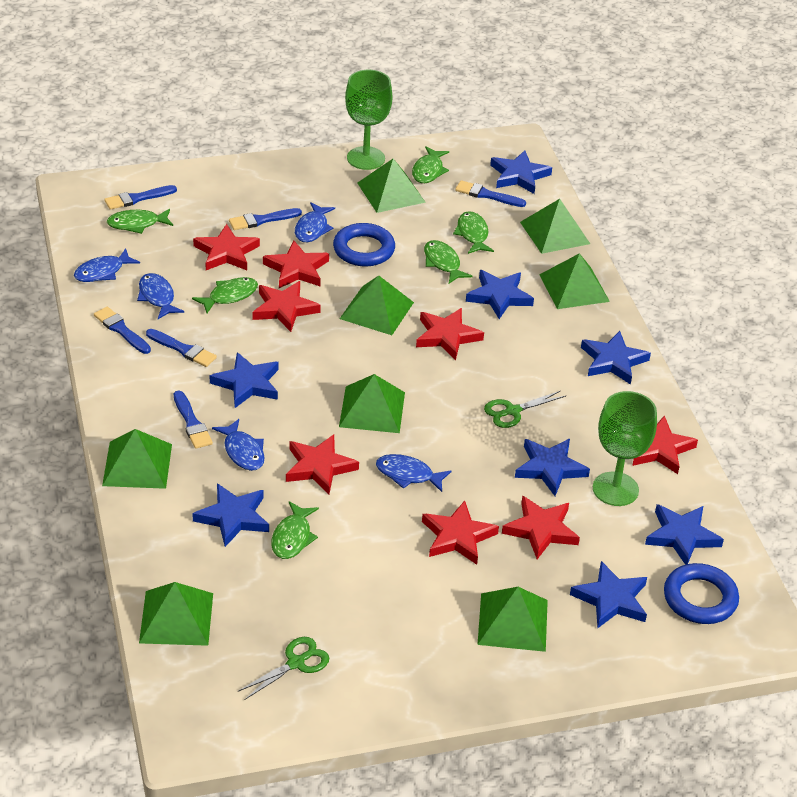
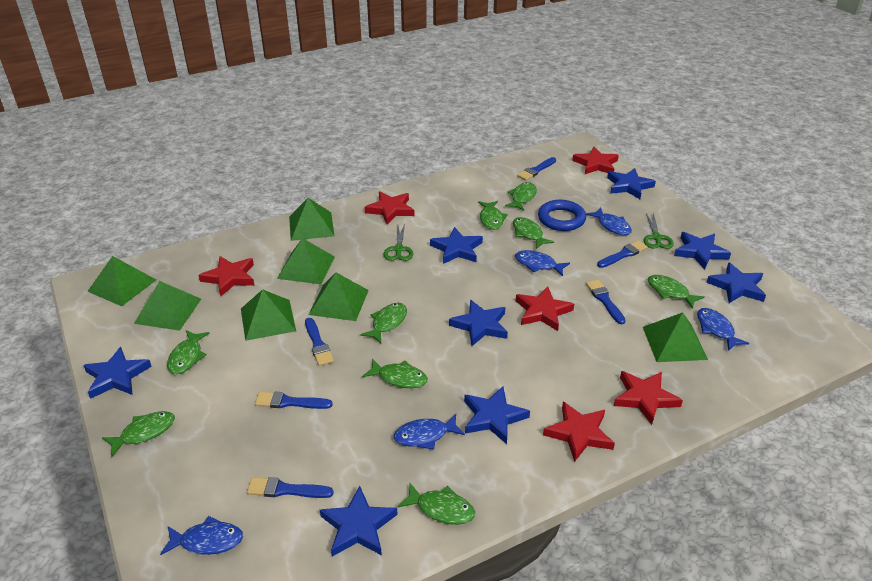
blue ring: [333,223,395,266] [664,563,739,624] = 2 -> [538,200,586,231] = 1
green fish: [107,209,173,234] [192,277,258,313] [271,501,319,559] [412,146,449,183] [424,240,473,284] [453,211,494,254] = 6 -> [102,411,175,457] [167,330,210,374] [360,303,407,343] [362,359,428,388] [398,483,475,525] [478,201,508,230] [505,182,537,211] [513,217,554,249] [648,275,705,309] = 9
green goblet: [345,70,392,170] [593,391,657,506] = 2 -> none = 0
green pyramid: [102,429,172,489] [139,582,213,646] [339,374,405,433] [340,276,414,335] [357,159,426,213] [477,587,548,652] [520,199,590,254] [539,253,610,309] = 8 -> [87,256,156,306] [134,281,201,331] [241,289,296,341] [277,238,335,284] [289,198,334,241] [309,272,369,321] [643,312,708,362] = 7
red star: [193,224,260,270] [253,281,321,332] [263,241,329,288] [286,434,359,494] [416,308,484,360] [422,501,499,565] [502,496,580,559] [632,415,698,474] = 8 -> [198,256,255,296] [364,191,415,224] [516,287,574,331] [543,402,615,462] [572,147,619,174] [614,371,683,425] = 6

